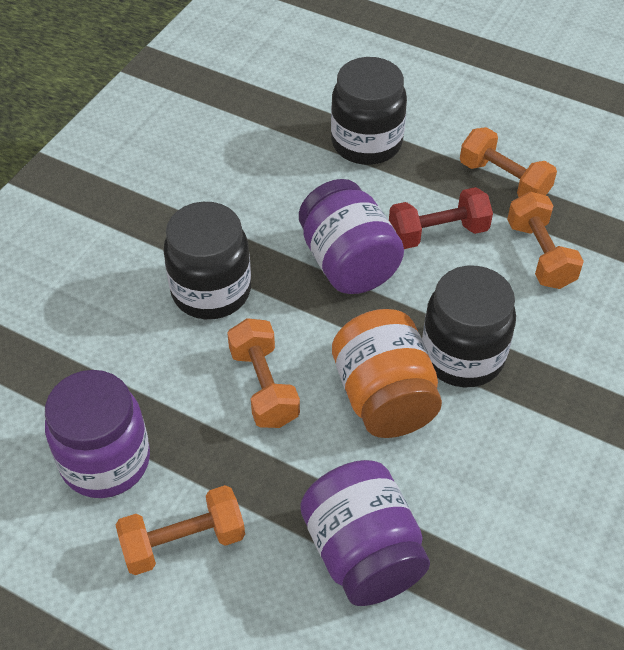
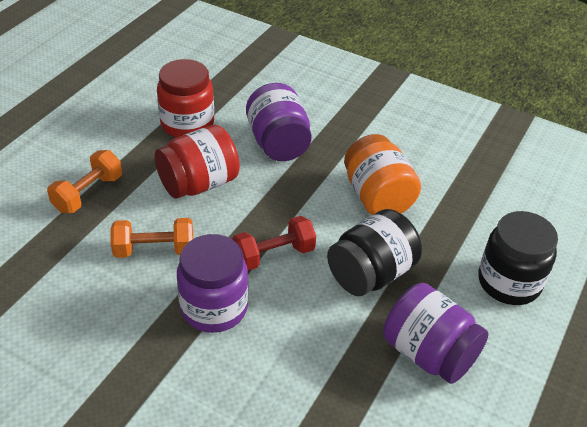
black jar: [163,202,251,319] [331,57,407,165] [422,266,516,387] = 3 -> [327,209,422,296] [478,211,558,305] = 2
orange dumbbell: [115,485,245,575] [227,318,300,428] [460,127,557,197] [507,191,584,289] = 4 -> [47,150,122,213] [111,218,193,258] = 2
red jar: none = 0 -> [155,125,240,199] [157,59,214,138] = 2

